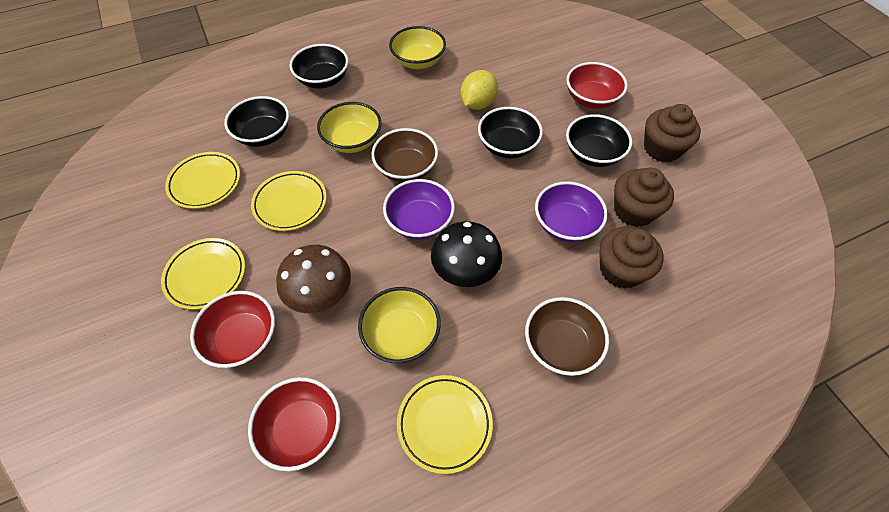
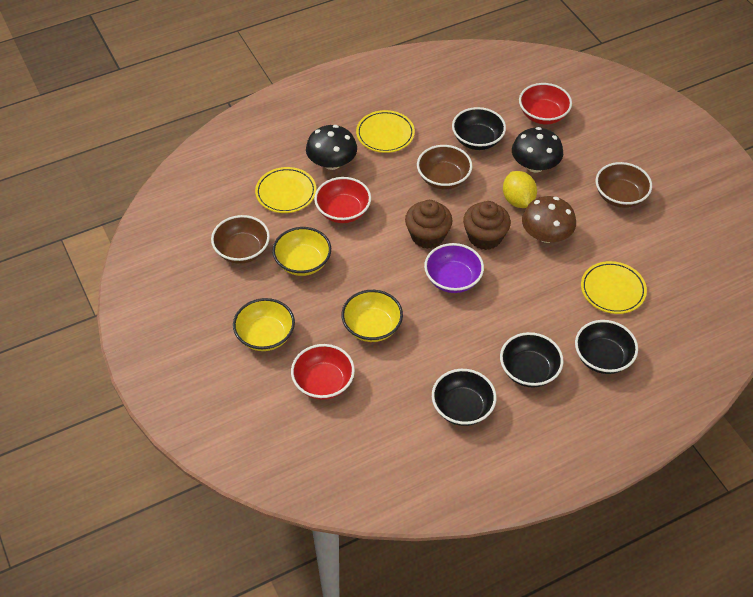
black mushroom: [431,221,502,287] = 1 -> [306,125,357,170] [512,127,563,173] = 2
brown bowl: [371,128,438,182] [525,297,609,376] = 2 -> [211,215,270,264] [417,145,472,189] [596,162,652,208] = 3
brown cupcake: [599,227,664,289] [614,168,674,227] [644,104,701,162] = 3 -> [405,200,452,249] [463,201,511,250] = 2
purple bowl: [383,179,455,239] [535,181,608,242] = 2 -> [424,243,484,293] = 1
yellow plate: [161,238,245,310] [165,152,240,209] [251,171,327,231] [397,375,493,474] = 4 -> [255,167,316,213] [356,110,415,153] [581,261,647,314] = 3

